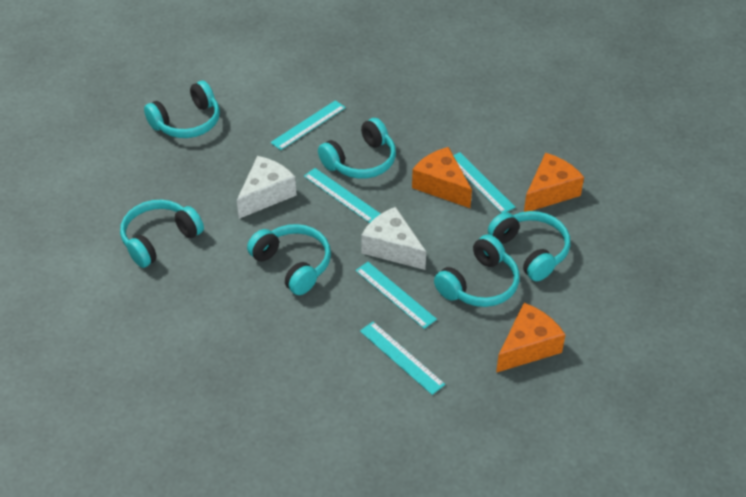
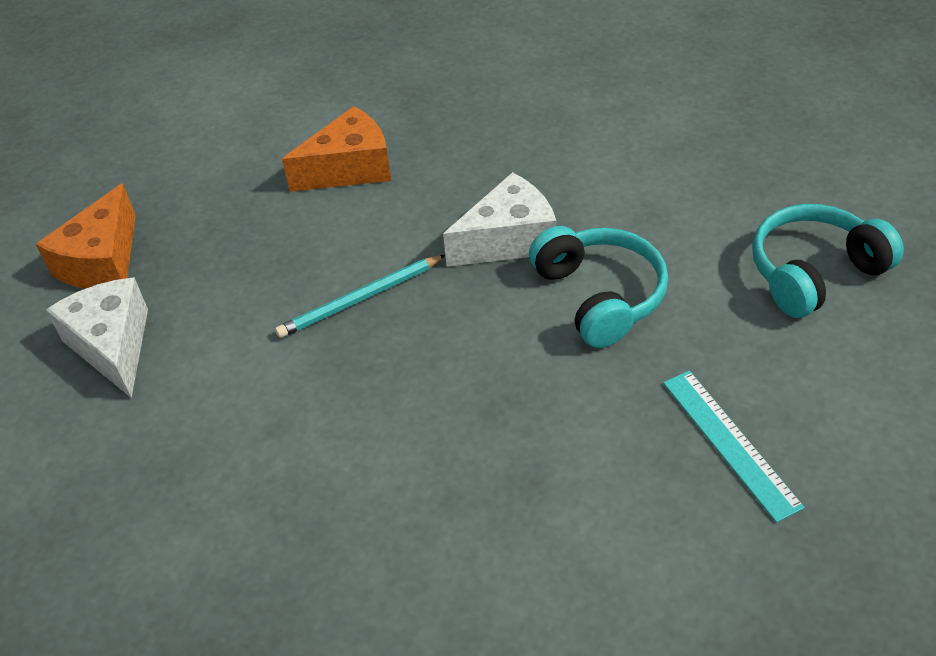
orange cheese: [412,147,472,208] [496,303,565,373] [524,153,584,212] = 3 -> [36,183,136,289] [282,106,391,192] = 2
turquoise headphones: [120,200,204,268] [144,81,220,138] [247,224,331,295] [318,118,396,179] [434,235,520,307] [488,211,570,281] = 6 -> [529,226,668,348] [752,204,904,318] = 2
turquoise pencil: none = 0 -> [275,255,445,338] = 1
turquoise ruler: [270,100,346,150] [304,168,381,223] [355,262,437,329] [360,322,445,395] [453,152,515,213] = 5 -> [663,371,805,523] = 1

